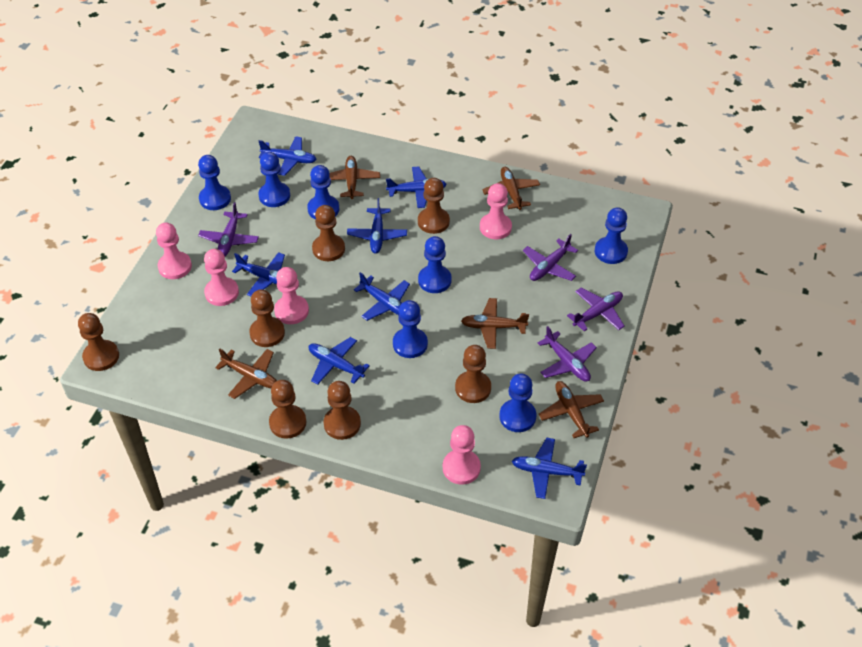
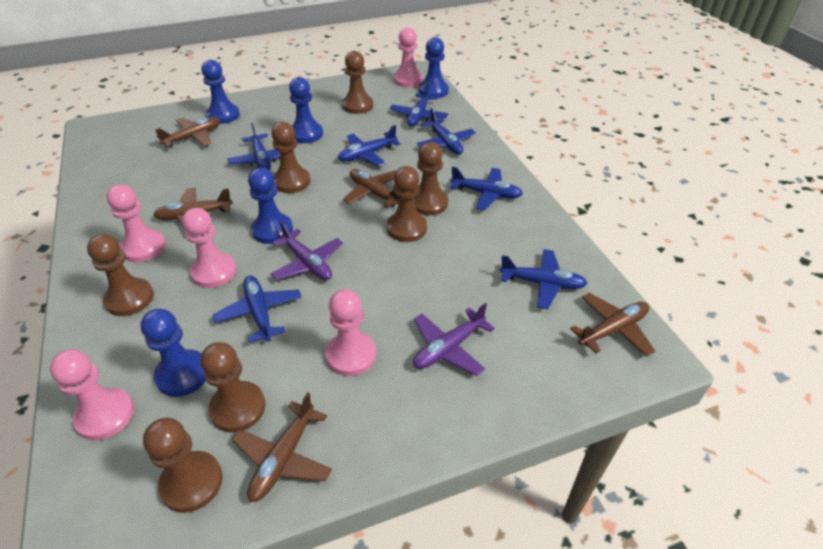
blue pawn: [198,155,231,210] [258,152,290,207] [307,165,339,220] [393,300,428,358] [418,236,452,293] [499,374,536,432] [595,207,628,264] = 7 -> [141,309,206,397] [202,60,240,124] [248,168,293,244] [289,77,323,143] [419,37,449,98] = 5
purple plane: [198,202,259,256] [523,234,578,281] [538,326,597,382] [567,288,625,331] = 4 -> [270,221,343,280] [413,303,495,376] = 2

